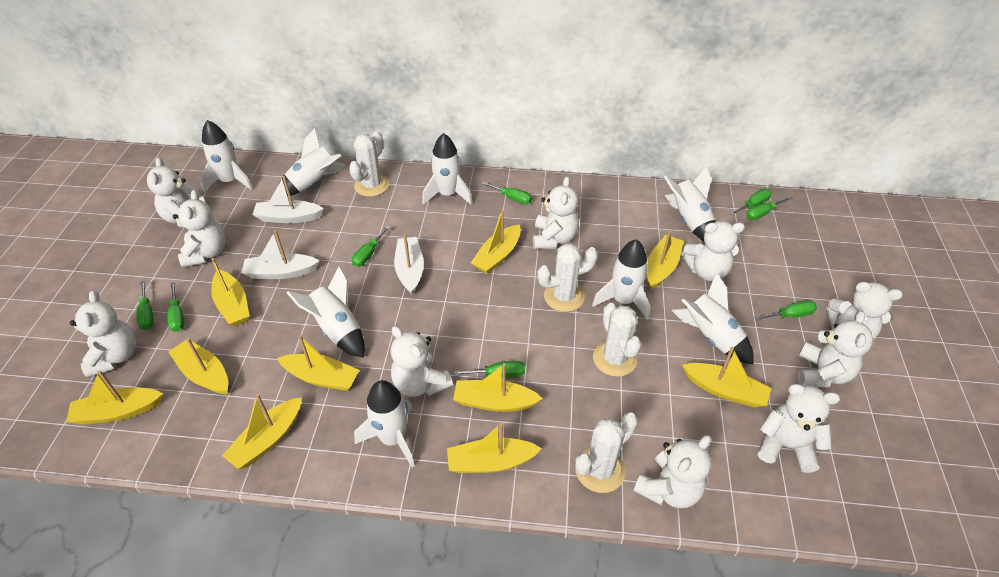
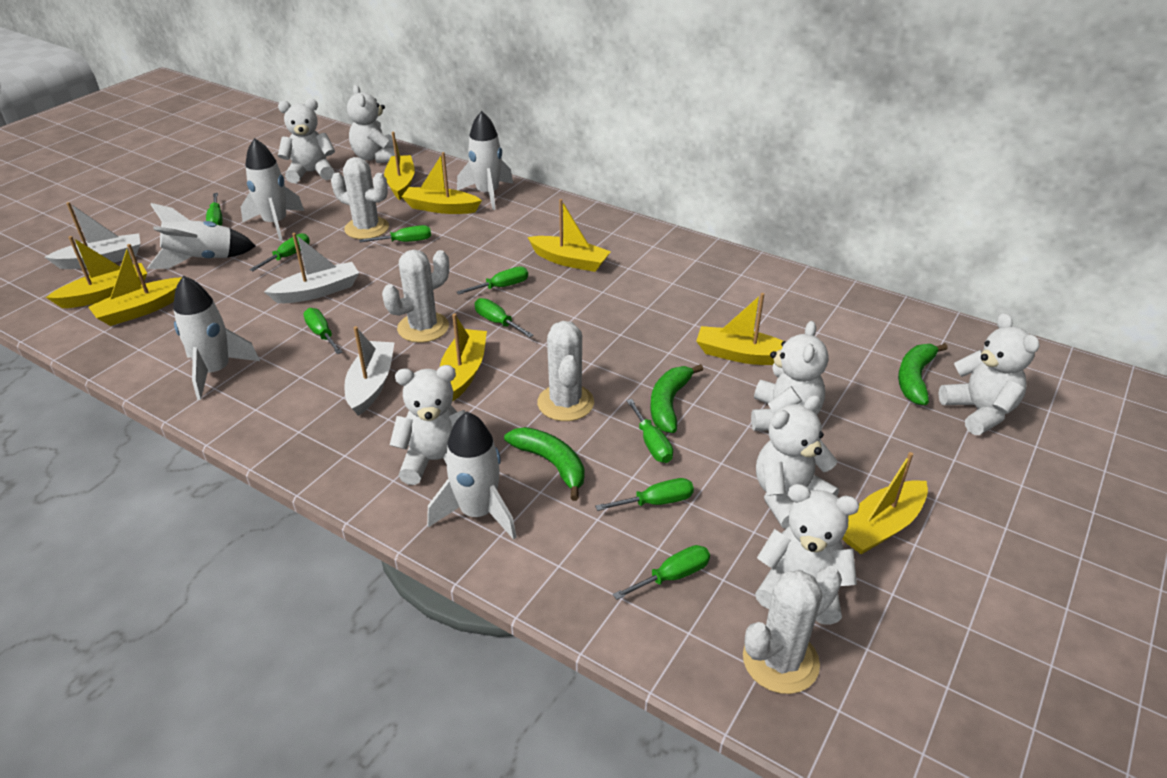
green banana: none = 0 -> [504,427,584,501] [651,364,703,433] [898,343,948,405] = 3
green screwdriver: [136,281,154,330] [167,282,184,332] [352,226,390,267] [454,361,525,377] [481,182,532,204] [730,189,772,215] [746,196,791,220] [754,300,817,320] = 8 -> [206,193,223,226] [249,233,310,271] [303,308,342,354] [359,225,431,242] [457,267,528,295] [474,298,533,338] [595,478,694,511] [613,545,710,600] [626,399,673,463] = 9
white rocket: [200,120,253,192] [280,128,346,196] [287,266,365,358] [354,380,415,467] [422,133,472,205] [592,239,651,320] [664,167,716,241] [671,273,754,365] = 8 -> [147,203,256,269] [173,276,260,400] [241,138,304,241] [427,412,517,540] [457,111,513,210] = 5
white teddy bear: [70,290,136,378] [147,157,207,228] [173,190,225,267] [391,326,453,397] [533,176,579,249] [633,435,711,508] [682,221,745,281] [758,384,840,473] [798,311,873,388] [826,282,903,340] = 10 -> [278,99,335,183] [347,85,399,163] [390,365,465,485] [751,321,828,431] [755,484,859,625] [756,395,839,529] [938,313,1039,435] = 7
yellow boat: [66,370,163,425] [168,338,228,394] [211,258,250,326] [222,394,302,469] [277,335,359,391] [447,423,542,473] [453,363,543,412] [471,210,521,274] [646,231,684,289] [682,347,771,407] = 10 -> [46,236,147,308] [88,244,181,326] [384,132,415,200] [402,152,482,214] [440,313,487,401] [527,199,611,272] [696,293,783,365] [842,452,928,554] = 8

